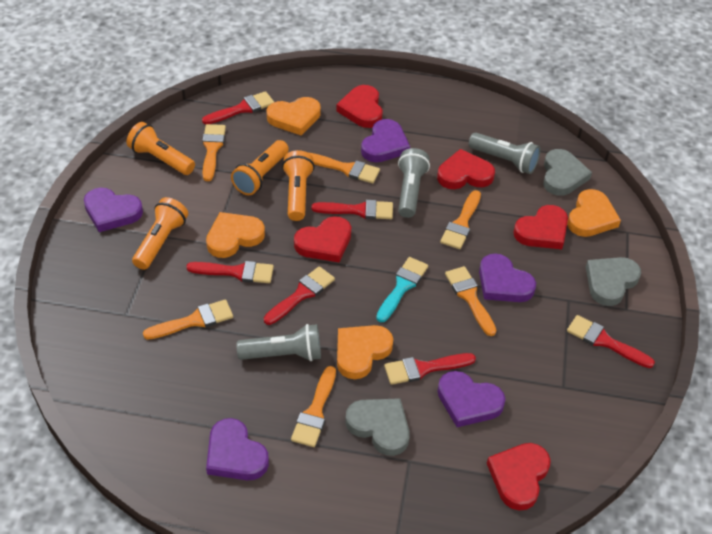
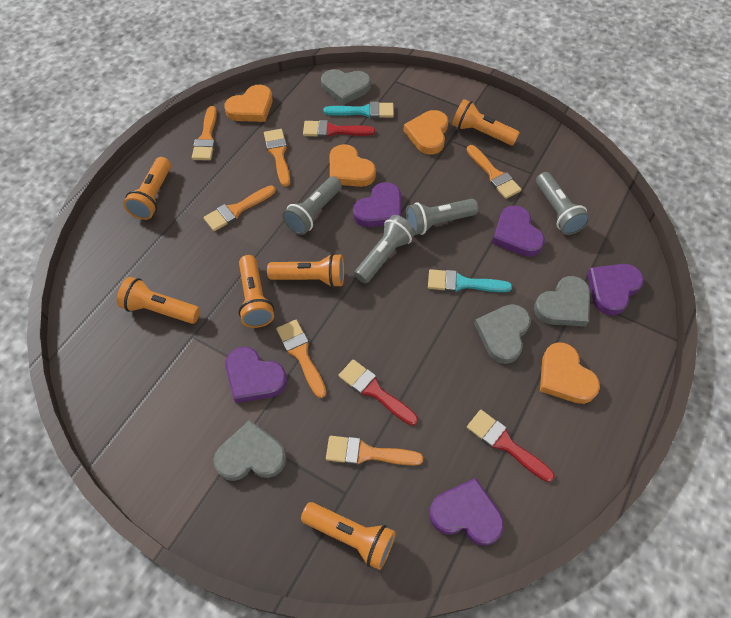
grey flashlight: [237,324,321,361] [398,148,430,218] [469,133,541,174] = 3 -> [283,176,342,235] [354,215,415,283] [405,199,479,235] [536,172,590,235] = 4
grey heart: [345,398,410,456] [543,149,592,196] [586,257,641,306] = 3 -> [213,420,286,481] [321,69,371,105] [474,304,531,364] [534,276,590,326] = 4
orange flashlight: [126,122,195,175] [132,197,188,270] [231,140,289,195] [282,150,315,221] = 4 -> [117,277,200,324] [123,157,171,220] [239,255,274,328] [267,253,344,288] [301,502,396,570] [452,99,520,146] = 6
red brush: [186,261,274,283] [202,91,274,124] [264,266,335,325] [311,200,393,219] [384,353,476,385] [567,315,655,368] = 6 -> [303,120,375,138] [338,359,418,426] [467,410,555,482] = 3
red heart: [294,216,351,262] [336,85,383,128] [437,149,495,189] [487,443,551,510] [513,205,568,249] = 5 -> none = 0
turquoise brush: [376,257,428,322] = 1 -> [323,102,394,118] [428,269,512,292] = 2

